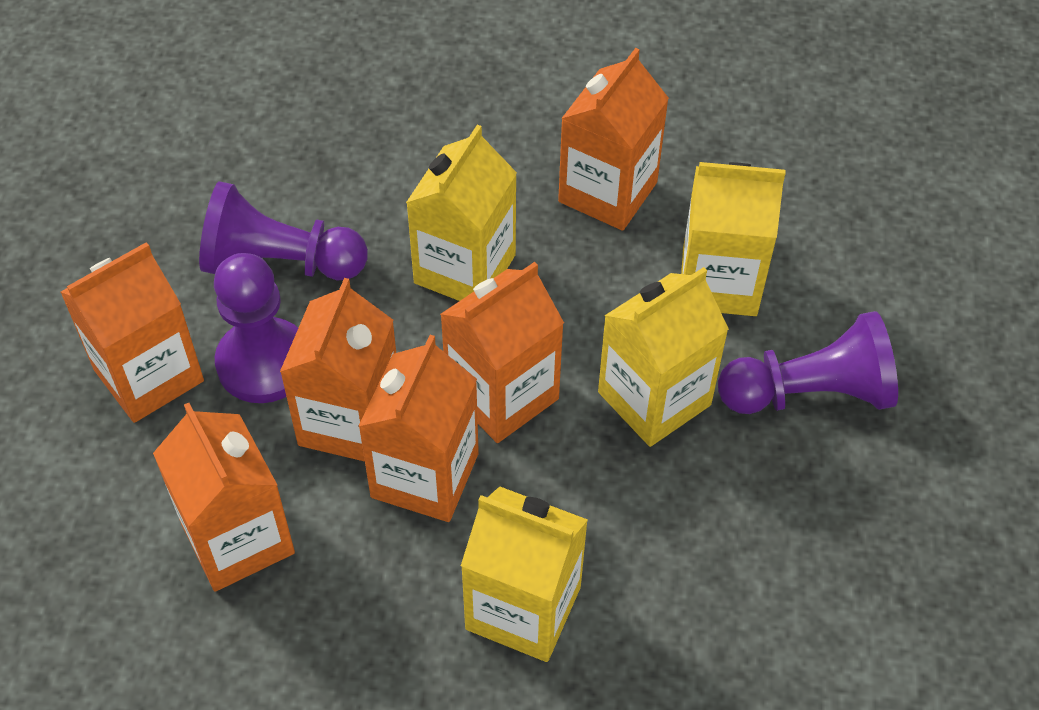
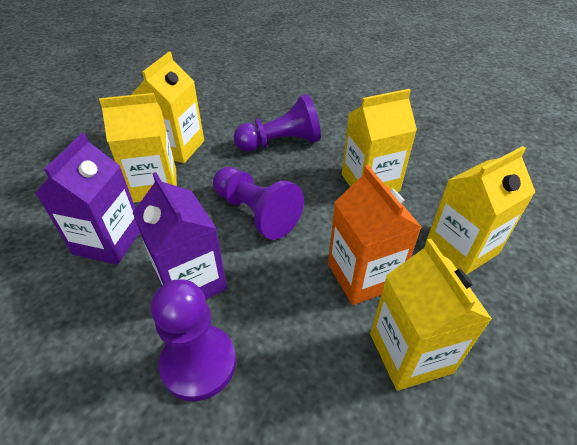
orange carton: [60,242,204,423] [153,403,295,592] [280,278,396,462] [358,335,479,522] [440,262,564,443] [558,48,669,231] = 6 -> [328,165,422,305] = 1
purple carton: none = 0 -> [35,133,140,265] [133,172,227,300] = 2
yellow carton: [406,125,517,301] [461,486,588,662] [598,267,729,447] [681,162,786,316] = 4 -> [99,93,177,203] [131,52,204,163] [342,89,417,192] [370,239,492,391] [426,146,535,275] = 5

